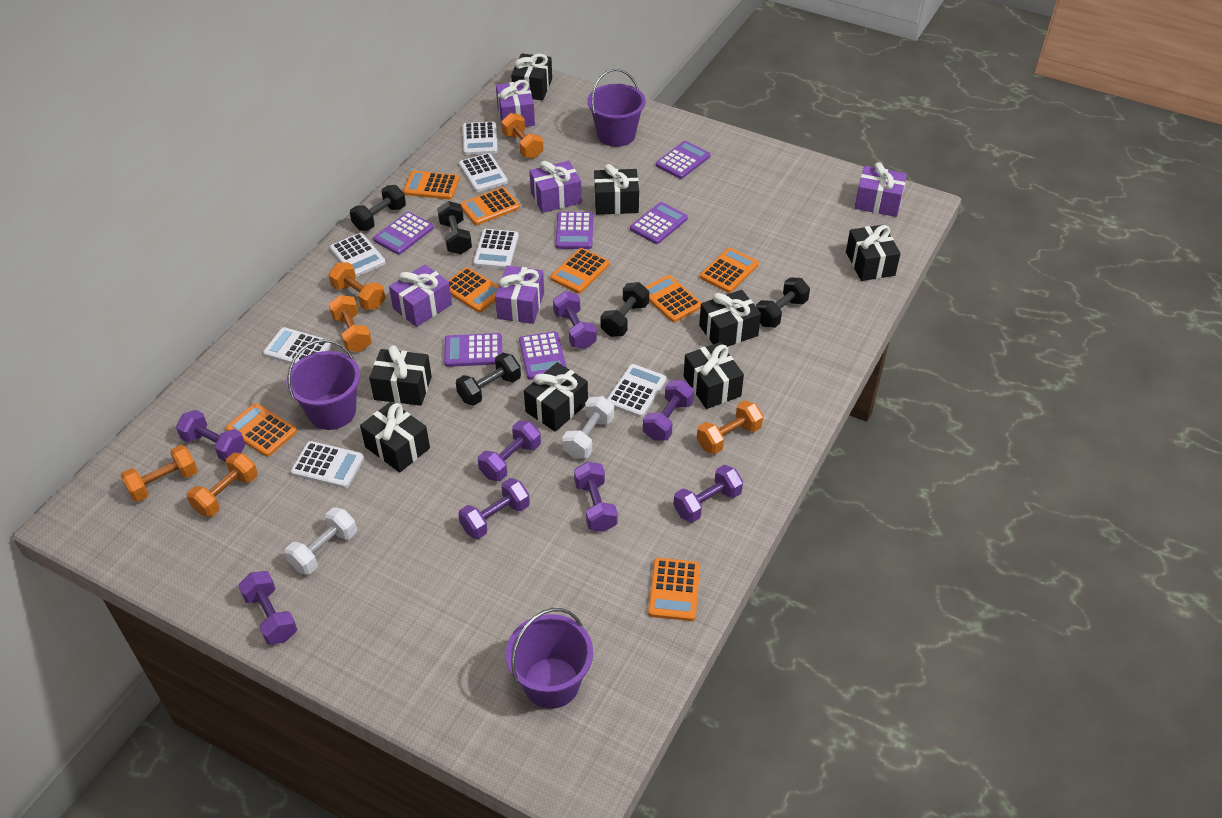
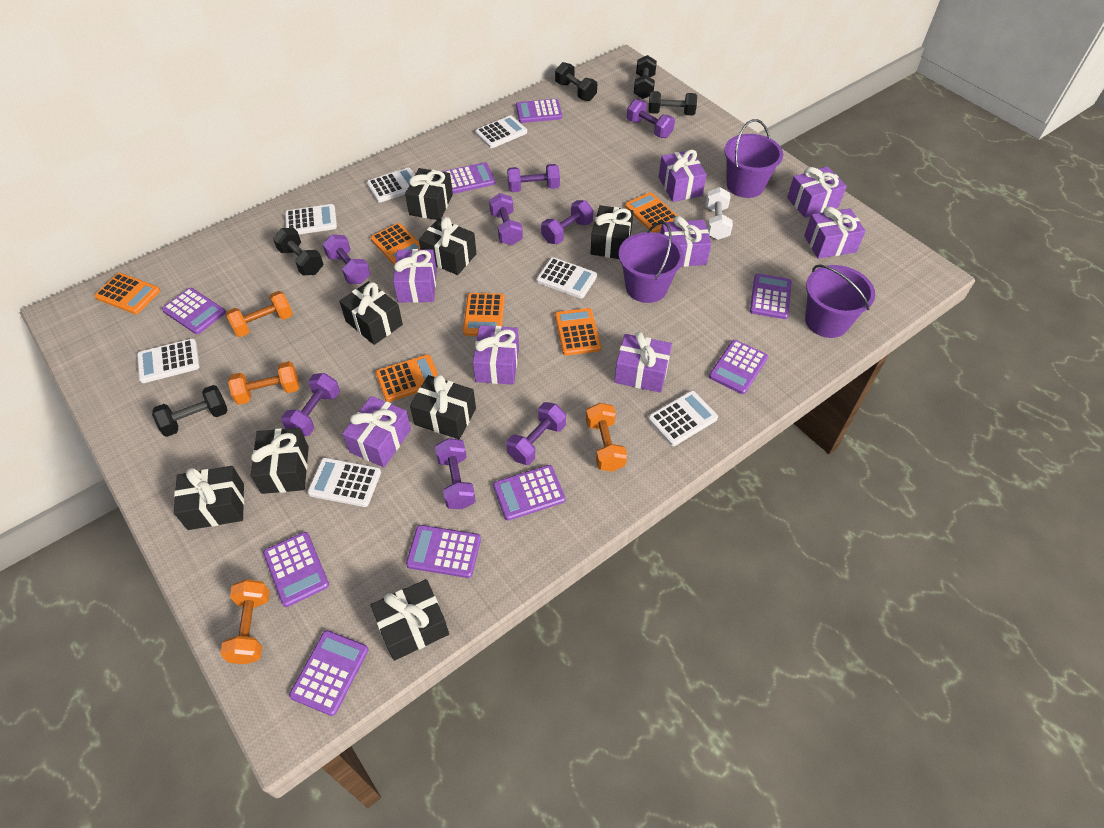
orange calculator: [226,403,297,457] [403,171,460,200] [448,267,499,313] [460,187,520,225] [550,248,610,293] [645,275,702,322] [648,558,700,621] [700,248,759,293] = 8 -> [95,273,160,314] [371,223,420,265] [376,354,438,402] [463,293,505,336] [555,308,601,355] [625,192,677,233] = 6
orange dumbbell: [121,445,198,502] [187,453,258,517] [329,262,385,310] [329,295,372,352] [501,113,544,159] [697,400,763,454] = 6 -> [220,579,270,664] [226,291,293,337] [228,361,299,405] [586,403,627,472] = 4
purple calculator: [373,212,434,255] [444,333,502,367] [519,331,567,380] [555,212,593,249] [630,202,688,244] [656,141,710,179] = 6 -> [162,288,226,334] [263,532,329,607] [289,630,368,716] [406,525,481,578] [443,162,495,194] [493,465,565,521] [516,99,562,123] [709,340,768,394] [750,274,792,319] = 9
purple gift: [389,264,452,327] [495,266,544,324] [496,80,535,127] [530,161,582,213] [855,162,907,217] = 5 -> [342,396,411,467] [393,249,437,303] [473,325,519,385] [614,332,672,393] [659,150,707,202] [660,216,711,267] [787,166,847,218] [804,207,866,259] = 8
white dumbbell: [285,507,357,575] [562,396,614,459] = 2 -> [705,187,733,240] = 1

